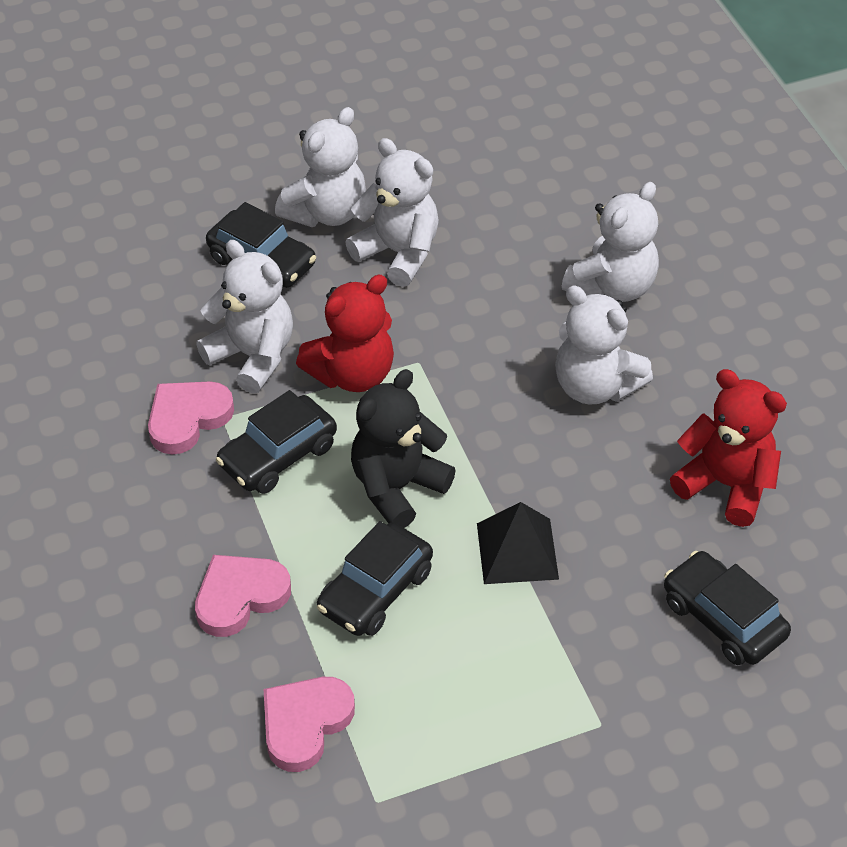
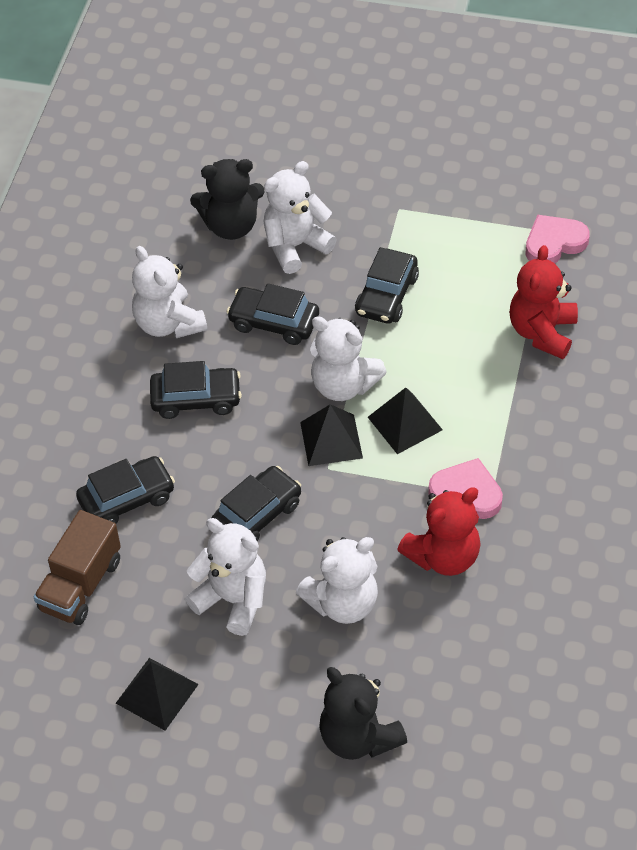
black car: [206,202,316,288] [216,390,337,494] [317,521,433,636] [664,551,791,665] = 4 -> [76,456,175,524] [150,361,242,419] [211,466,301,541] [227,283,319,345] [355,247,419,324] = 5
black pyramid: [477,502,559,584] = 1 -> [116,658,199,731] [300,404,363,466] [368,388,443,454] = 3
black teddy bear: [351,369,456,528] = 1 -> [190,159,265,240] [319,667,407,760] = 2
brown truck: none = 0 -> [34,510,121,625] = 1
pink heart: [148,381,234,454] [195,555,291,637] [264,677,355,772] = 3 -> [428,458,503,519] [525,214,590,263] = 2

